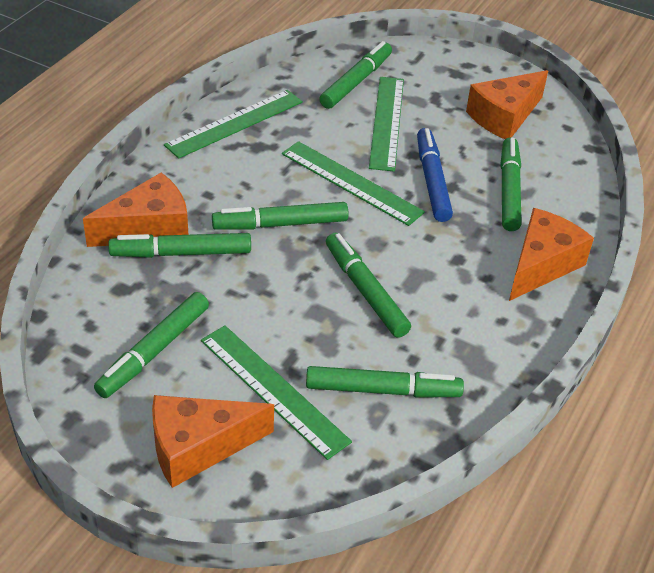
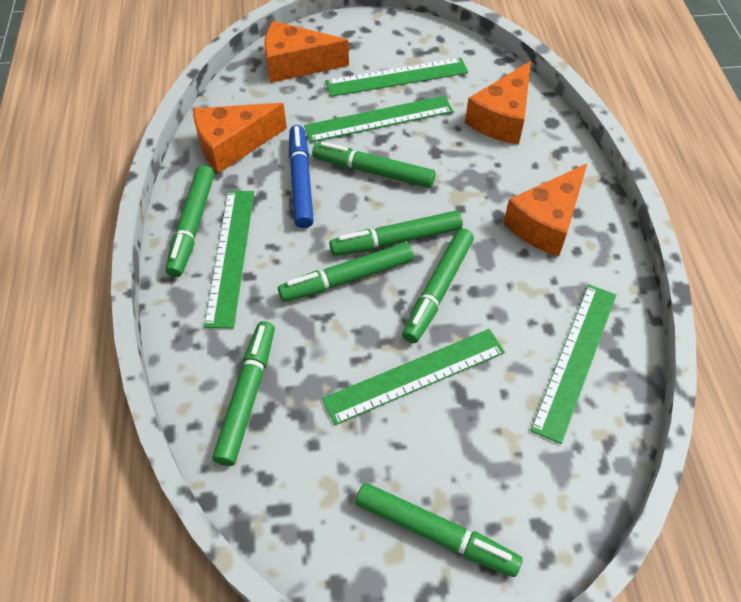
green ruler: [164,90,303,159] [201,325,352,460] [282,141,425,226] [369,77,404,172] = 4 -> [204,191,254,328] [304,95,453,143] [322,329,505,425] [325,58,468,97] [530,284,616,444] = 5

